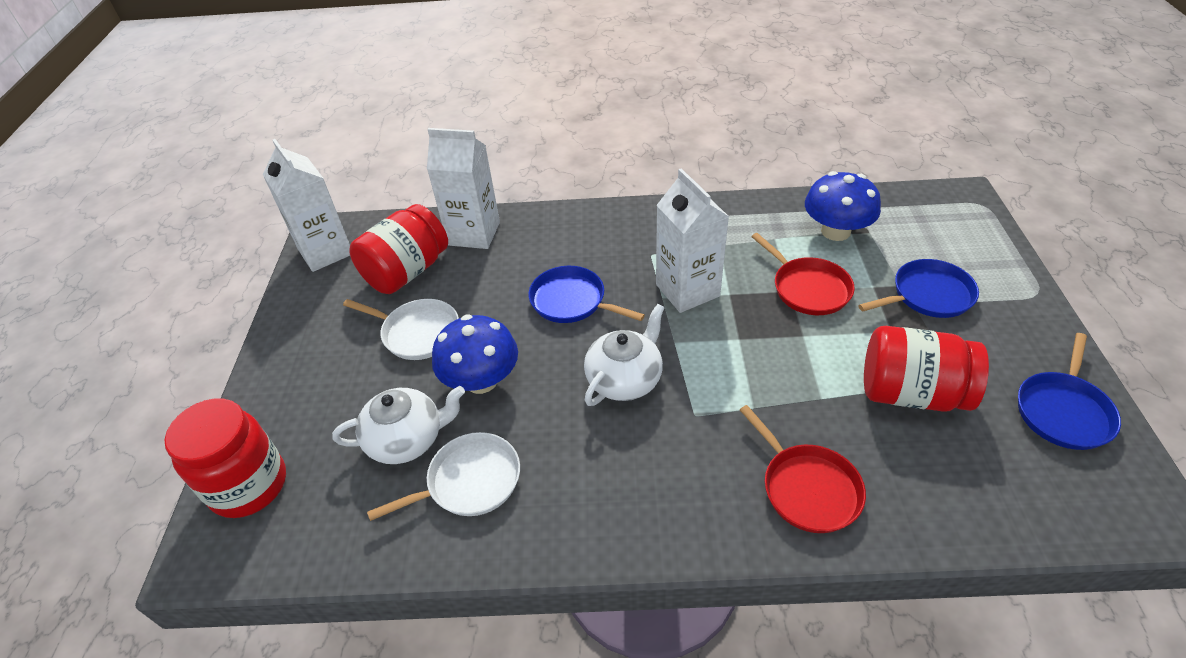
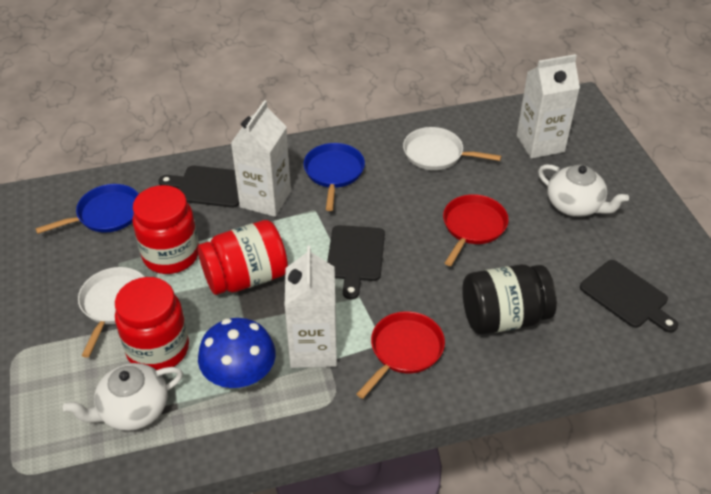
black cutting board: none = 0 -> [159,166,239,208] [327,225,385,299] [580,260,678,333] = 3
black jar: none = 0 -> [462,264,557,334] = 1
blue mushroom: [432,315,518,394] [805,171,881,241] = 2 -> [198,318,276,388] = 1
blue pan: [529,266,645,323] [858,259,979,318] [1018,333,1121,450] = 3 -> [35,184,139,234] [304,143,365,211] = 2

